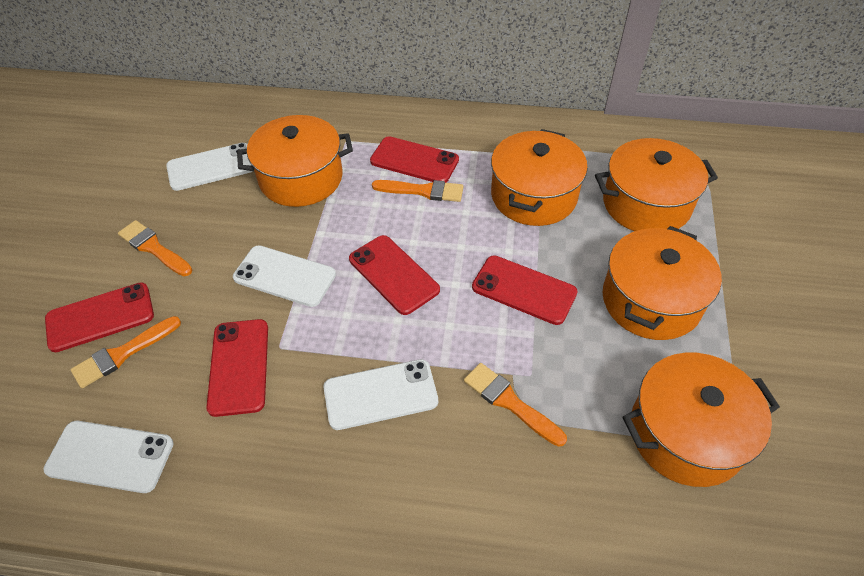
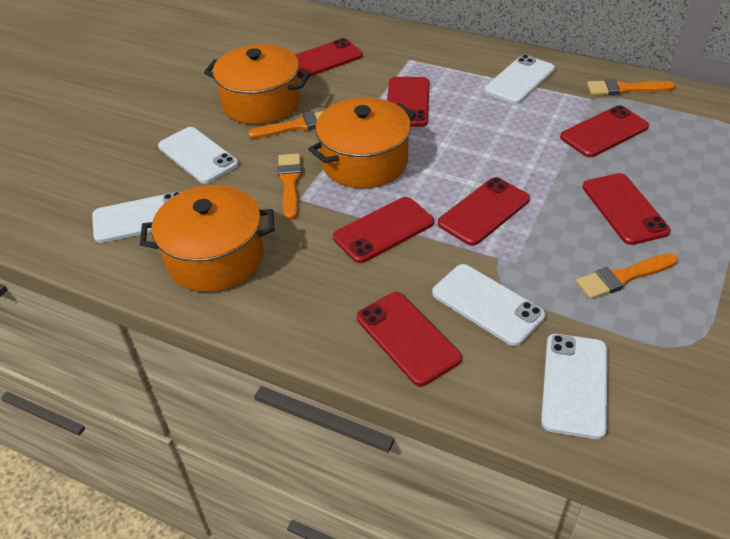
orange pot: [237,115,353,207] [491,129,588,226] [595,138,718,231] [602,226,722,340] [622,353,780,487] = 5 -> [140,185,275,292] [204,44,310,125] [308,97,416,188] = 3
red phone: [45,282,154,352] [206,319,268,417] [349,235,440,315] [370,136,459,183] [472,255,578,325] = 5 -> [295,38,363,79] [333,197,434,263] [357,292,462,386] [387,77,430,127] [438,177,530,246] [560,105,649,157] [583,173,671,245] = 7
white phone: [43,421,174,493] [166,143,253,191] [233,245,336,307] [323,359,438,430] = 4 -> [92,192,181,243] [158,127,239,184] [432,264,545,346] [484,55,555,104] [541,334,607,439] = 5

